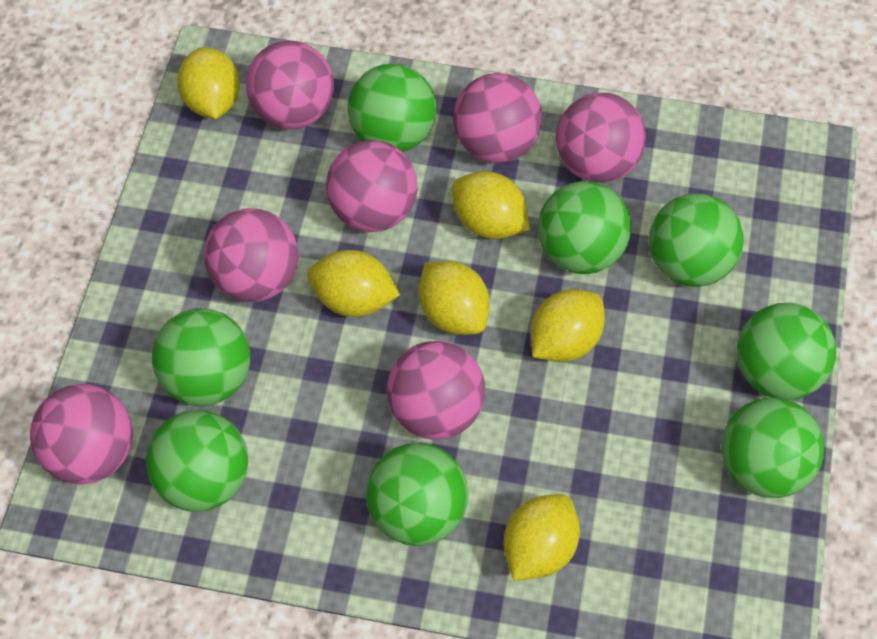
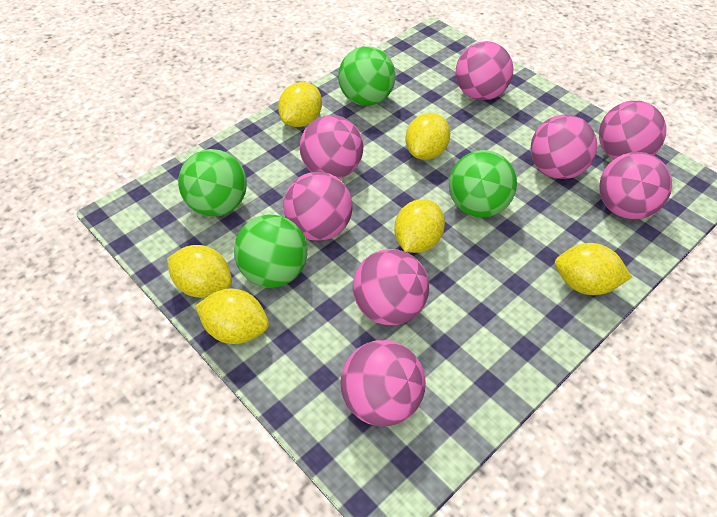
green ball: [146,410,248,512] [152,308,250,406] [348,64,437,152] [366,443,468,546] [538,181,631,274] [649,193,743,287] [721,397,824,498] [737,303,836,400] = 8 -> [178,149,247,216] [234,214,308,288] [338,46,396,106] [449,150,517,218] = 4
pink ball: [30,384,133,485] [204,208,299,302] [246,40,334,129] [326,140,417,232] [387,341,485,440] [453,73,542,163] [556,93,646,183] = 7 -> [283,172,353,241] [300,115,363,179] [340,340,426,427] [353,249,429,325] [456,41,513,101] [530,115,597,179] [599,101,666,160] [599,152,672,219] = 8

